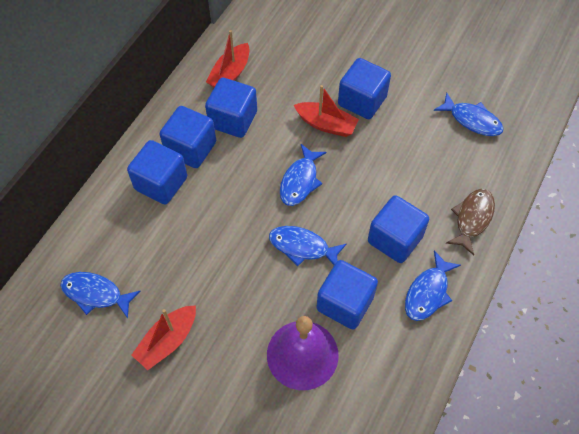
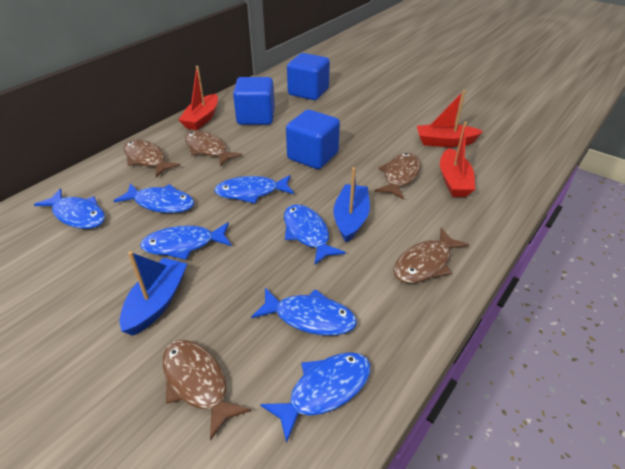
blue boat: none = 0 -> [119,251,187,336] [333,167,370,243] = 2
blue cube: [127,140,187,205] [160,106,216,168] [205,78,257,138] [316,260,378,329] [338,58,391,119] [368,195,429,263] = 6 -> [233,77,275,125] [286,110,340,169] [287,53,330,100] = 3
blue fish: [60,272,141,318] [269,226,347,266] [280,144,327,206] [405,251,461,321] [434,93,504,136] = 5 -> [34,188,105,229] [114,183,194,213] [140,222,232,260] [214,175,294,203] [251,288,357,336] [260,352,371,443] [284,204,346,265] = 7
brown fish: [446,189,495,255] = 1 -> [124,139,181,177] [162,340,251,441] [185,130,242,167] [375,153,421,200] [393,228,469,283] = 5
purple bell: [267,316,339,390] = 1 -> none = 0

